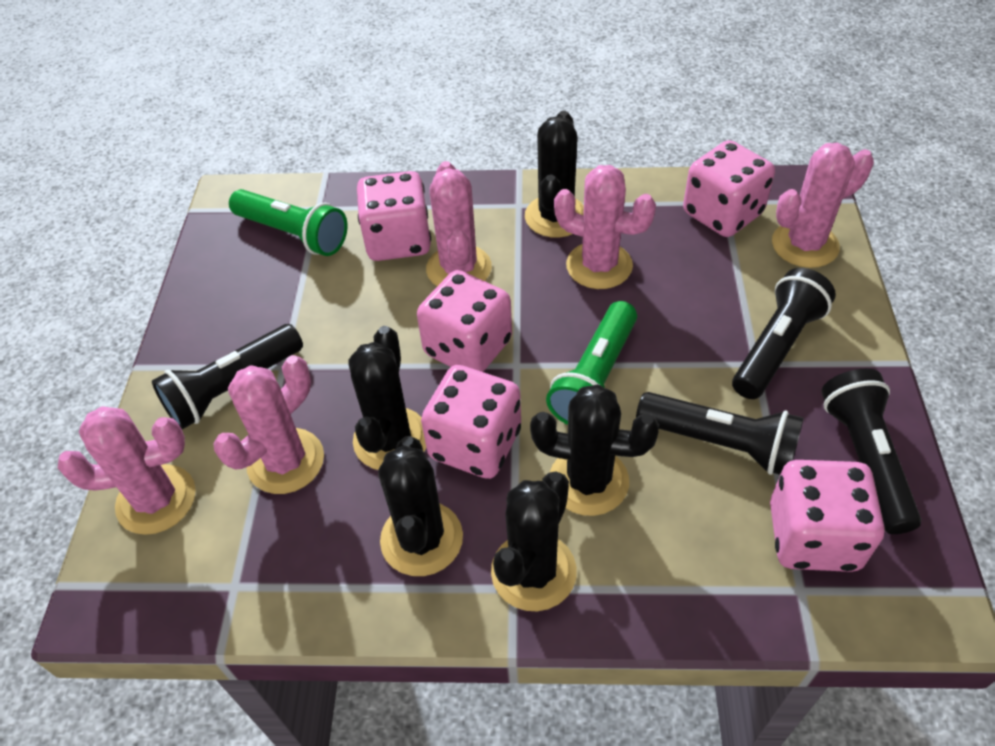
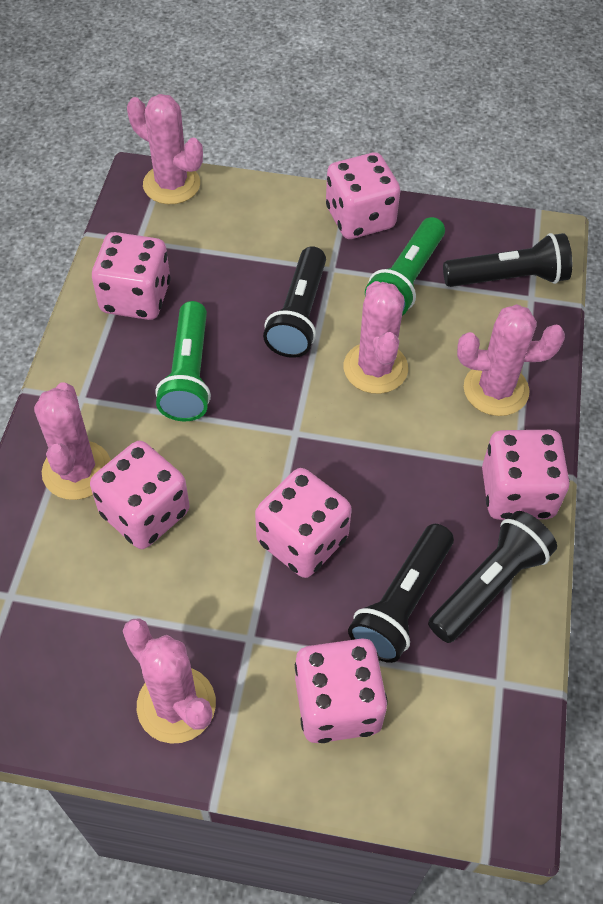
black cactus: [349,326,426,470] [378,436,463,576] [491,471,577,611] [525,111,584,238] [530,384,659,516] = 5 -> none = 0
pink dice: [357,171,431,261] [417,270,512,372] [421,365,521,479] [683,140,775,237] [770,460,884,572] = 5 -> [90,441,189,549] [92,232,171,320] [255,468,352,578] [295,638,388,743] [326,153,400,239] [482,430,570,520] = 6

